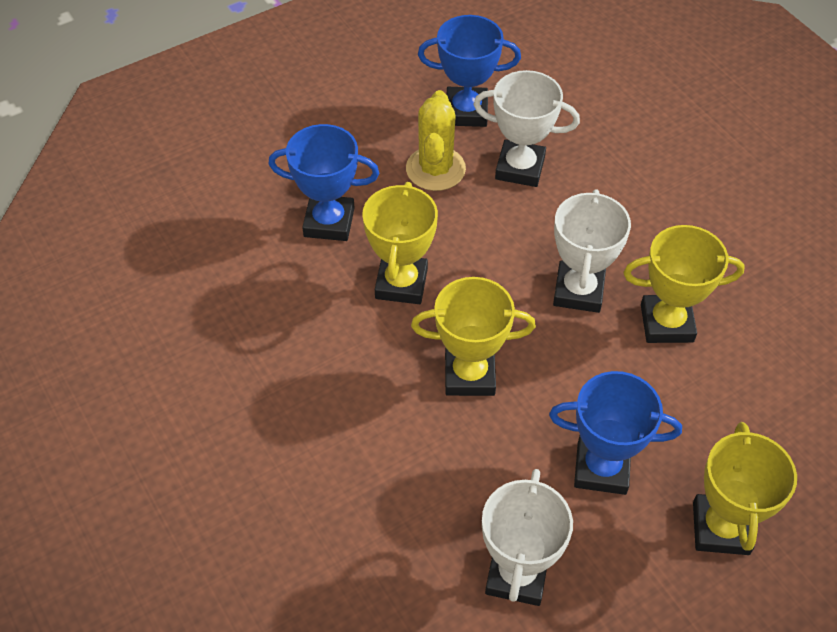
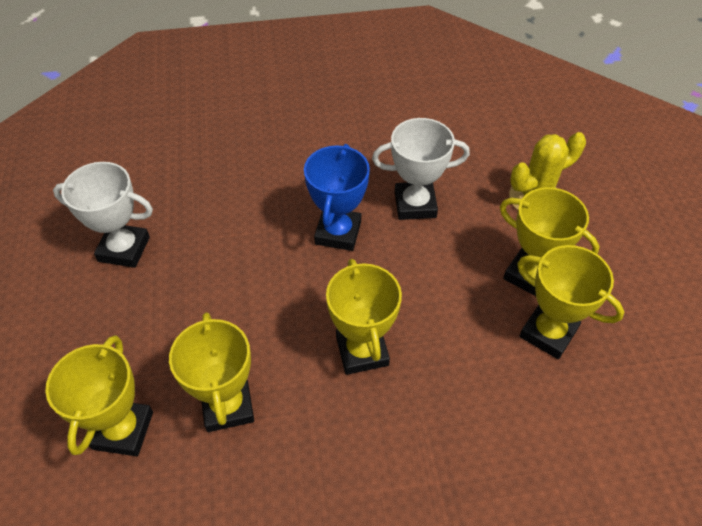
blue trophy: [268,124,379,241] [418,15,521,127] [549,371,682,495] = 3 -> [304,144,370,251] = 1
white trophy: [473,70,580,187] [482,469,573,606] [553,189,631,313] = 3 -> [53,162,153,268] [372,118,470,220] = 2
yellow trophy: [362,182,438,304] [411,277,536,396] [623,225,745,343] [693,422,797,555] = 4 -> [45,335,153,456] [169,312,254,432] [326,259,402,375] [500,187,600,296] [517,245,624,359] = 5

